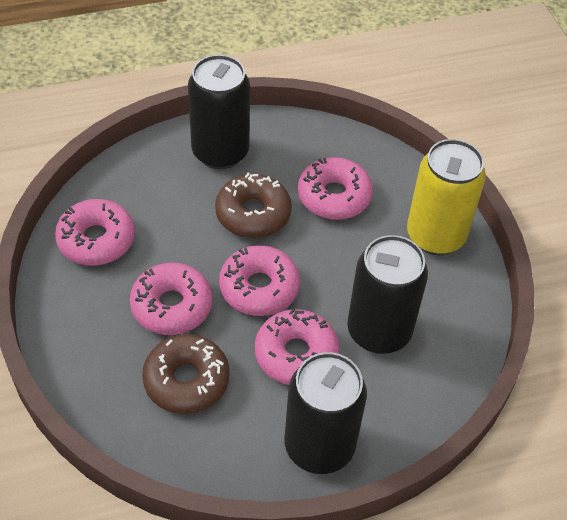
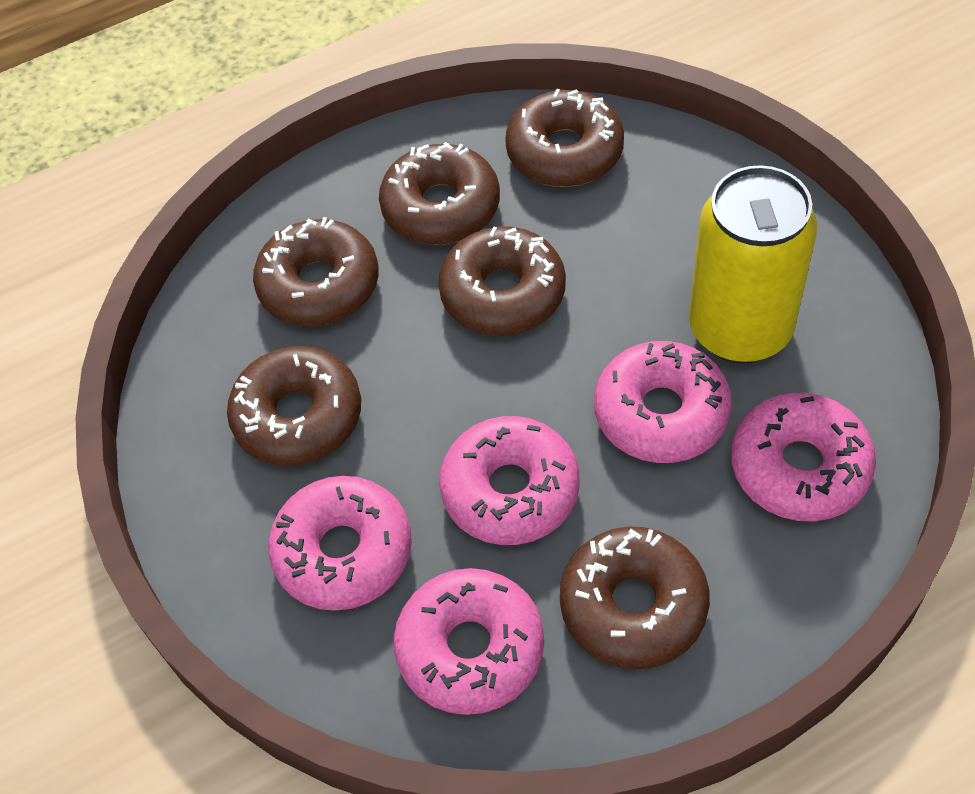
black can: [188,55,250,169] [285,352,367,474] [347,235,428,354] = 3 -> none = 0
brown donut: [142,334,230,414] [215,173,292,238] = 2 -> [227,346,361,466] [253,217,379,327] [379,142,500,245] [438,226,566,336] [505,89,624,187] [560,527,710,669] = 6

